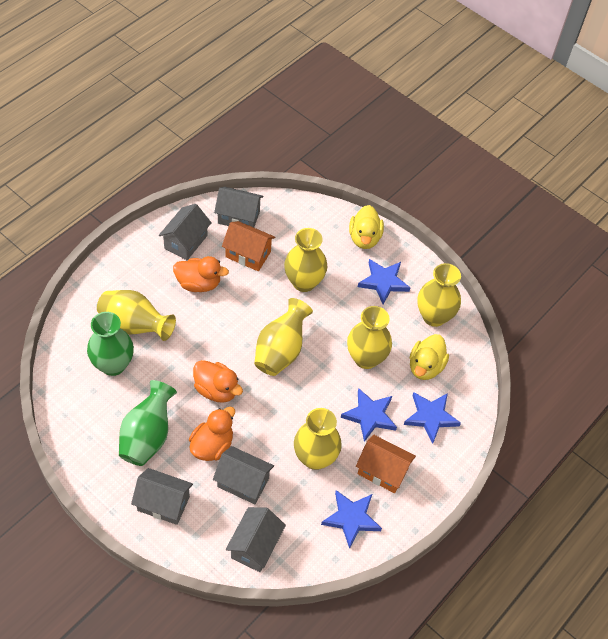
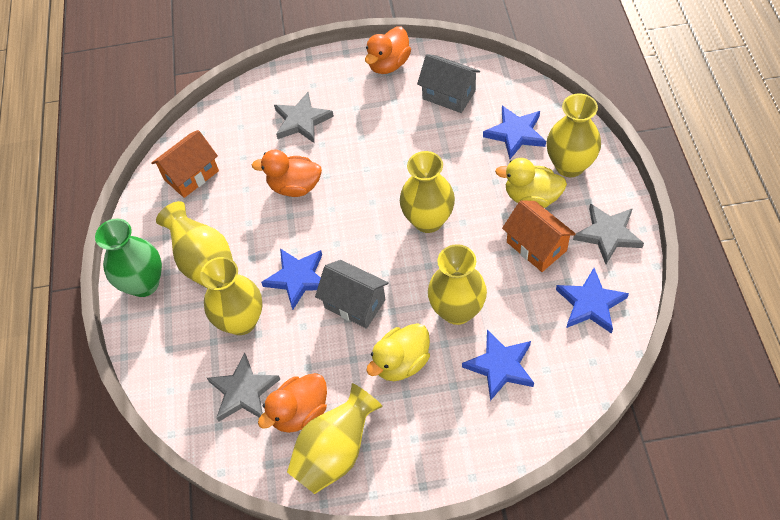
green vase: [87,312,134,376] [119,380,177,466] = 2 -> [95,219,162,297] = 1
grey house: [131,468,193,525] [159,204,212,260] [213,446,274,504] [214,187,264,227] [226,507,286,572] = 5 -> [315,260,389,329] [417,54,480,113] = 2
grey star: none = 0 -> [207,353,281,421] [274,92,334,143] [573,203,644,264] = 3

